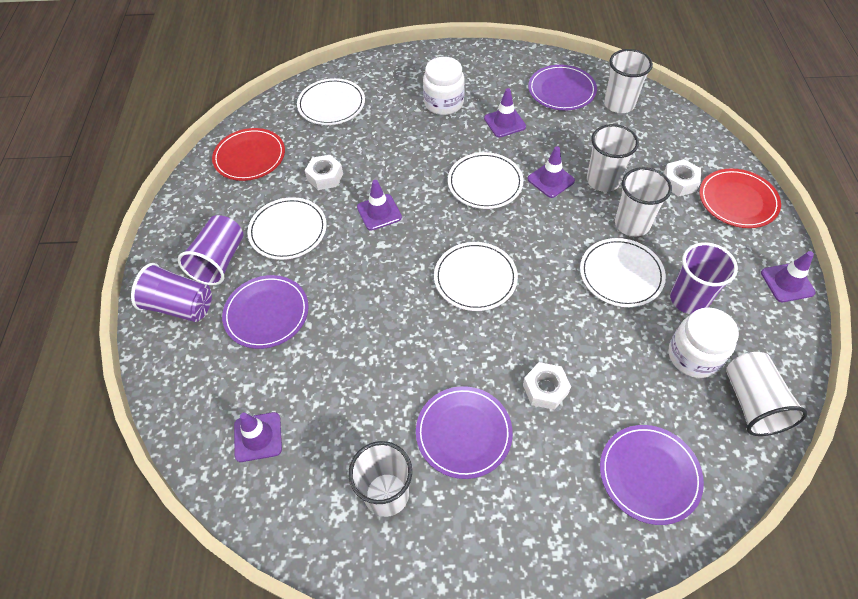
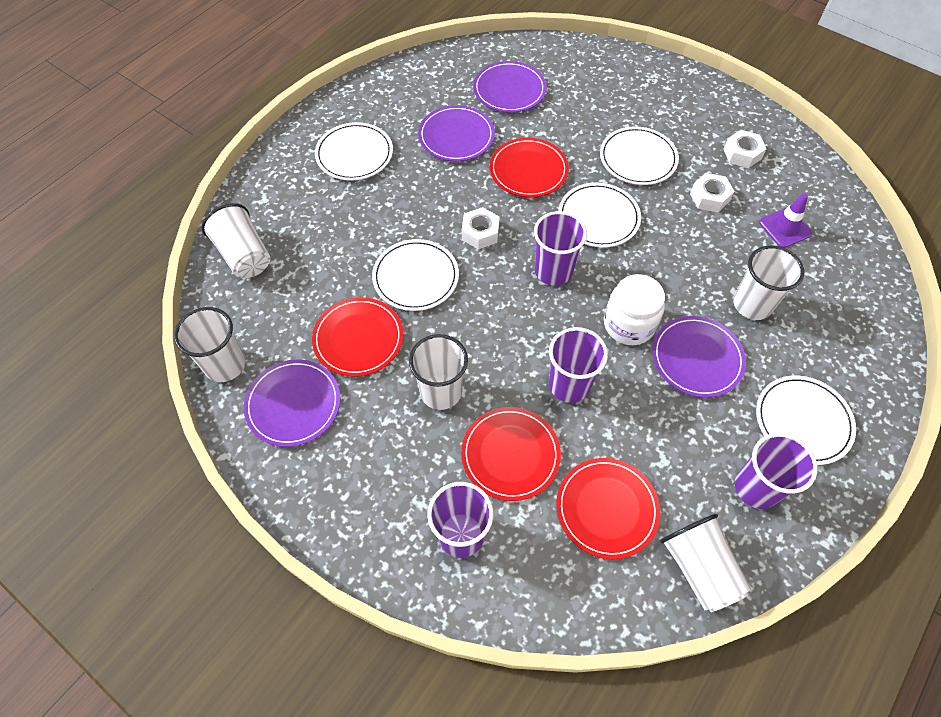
purple cup: [131,263,212,322] [177,215,243,285] [670,242,738,314] = 3 -> [428,482,494,558] [534,211,587,285] [549,327,608,403] [735,433,817,509] = 4
purple traffic cone: [234,412,282,462] [357,180,402,231] [484,88,526,138] [528,146,575,198] [761,251,816,302] = 5 -> [759,193,812,248] = 1
red plate: [212,128,285,181] [699,168,781,228] = 2 -> [312,297,403,377] [461,407,561,501] [490,138,569,197] [556,458,660,559] = 4
white jar: [423,57,465,115] [669,308,739,378] = 2 -> [604,274,665,345] = 1

